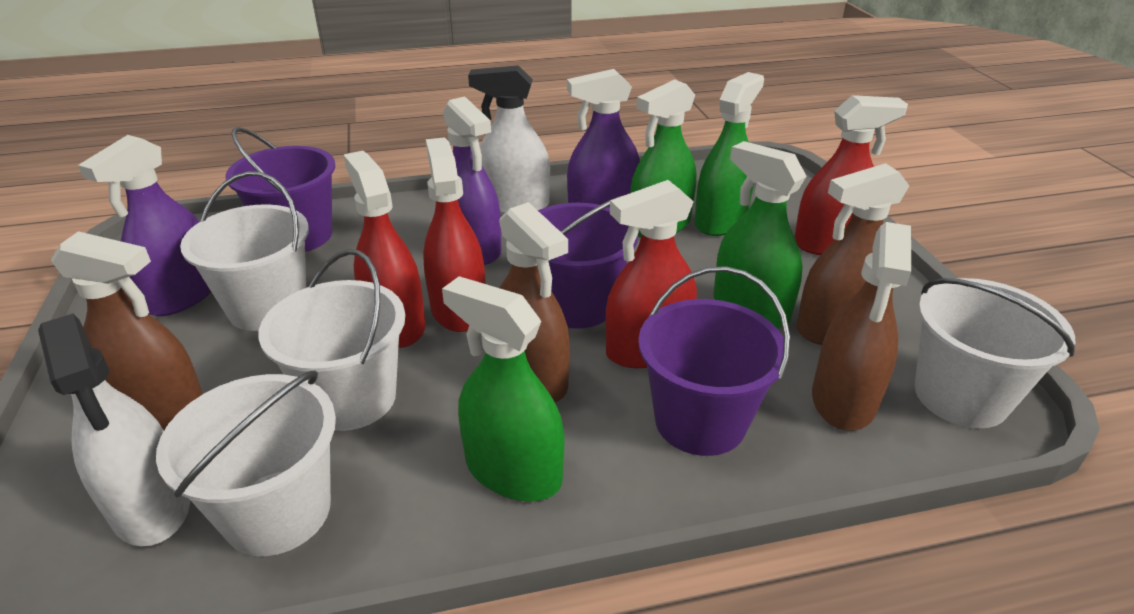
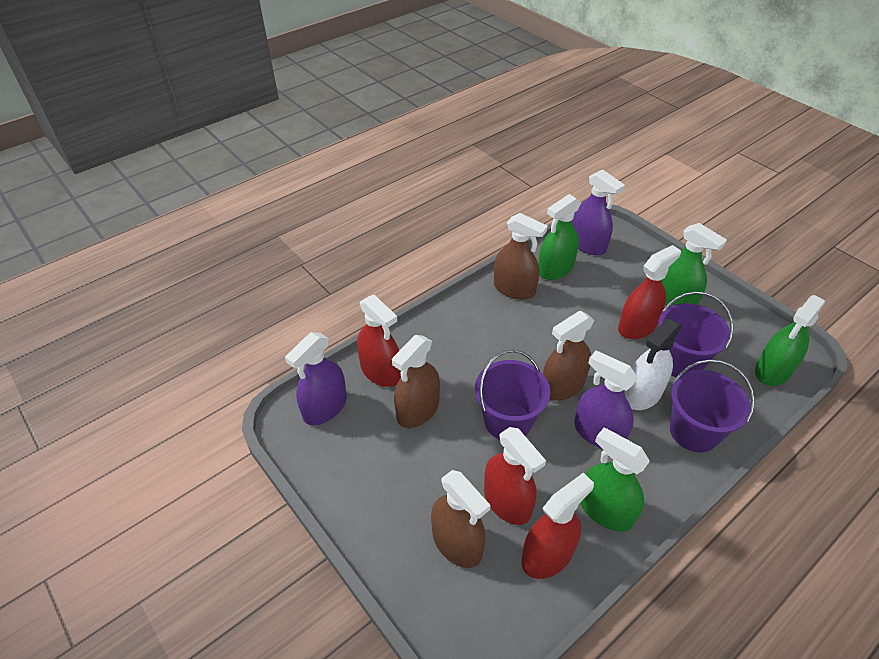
white bucket: [156,370,336,556] [180,171,309,331] [258,249,405,431] [915,278,1075,428] = 4 -> none = 0
white spray bottle: [38,314,190,546] [468,65,550,214] = 2 -> [624,318,682,410] = 1

